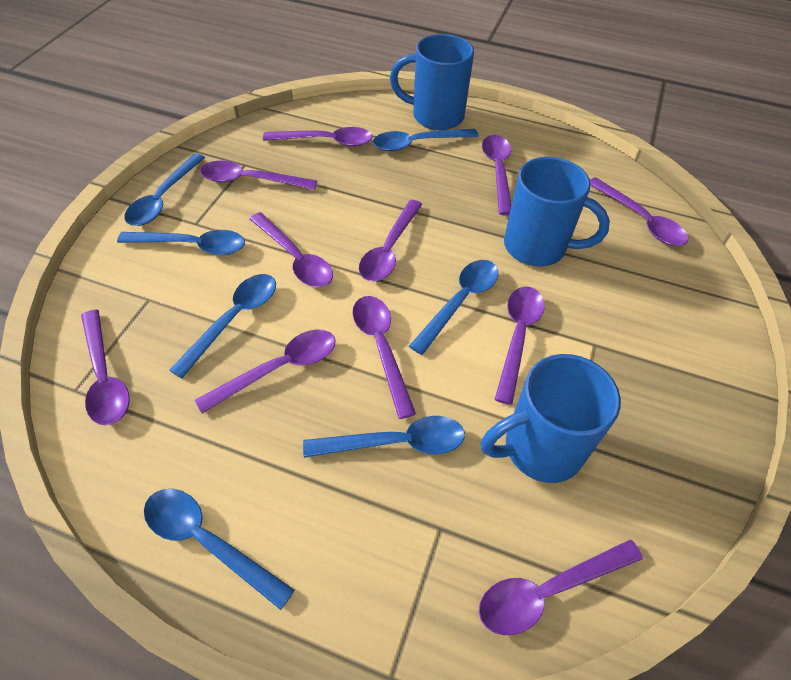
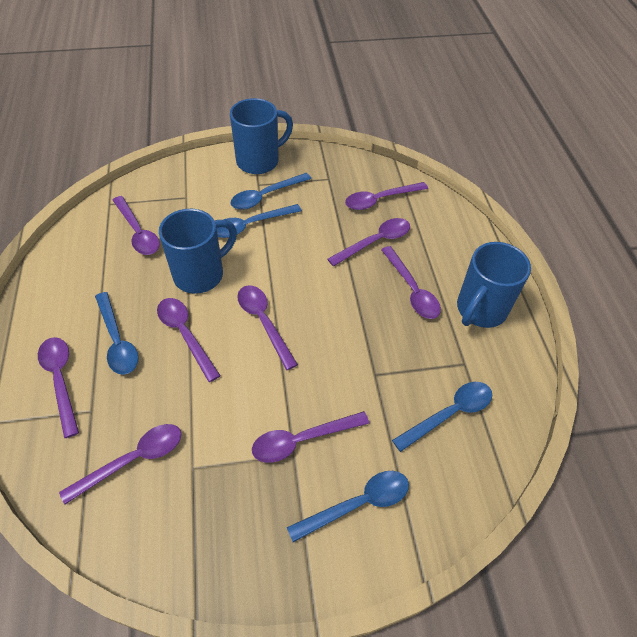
blue spoon: [117,230,245,255] [124,153,205,226] [144,489,295,610] [169,274,276,379] [303,416,465,458] [373,129,479,151] [409,260,499,355] = 7 -> [95,292,138,375] [217,204,302,238] [230,173,311,210] [287,471,409,542] [392,382,492,452] = 5
purple spoon: [81,309,130,426] [195,329,336,413] [200,161,317,190] [249,212,333,287] [263,127,373,147] [352,296,416,419] [359,200,422,282] [479,539,643,635] [482,135,512,215] [495,287,544,405] [590,177,688,246] = 11 -> [38,337,79,438] [59,424,181,505] [113,196,160,255] [157,298,221,382] [237,285,298,370] [252,411,369,463] [327,218,410,266] [345,182,428,210] [381,246,441,319] = 9

